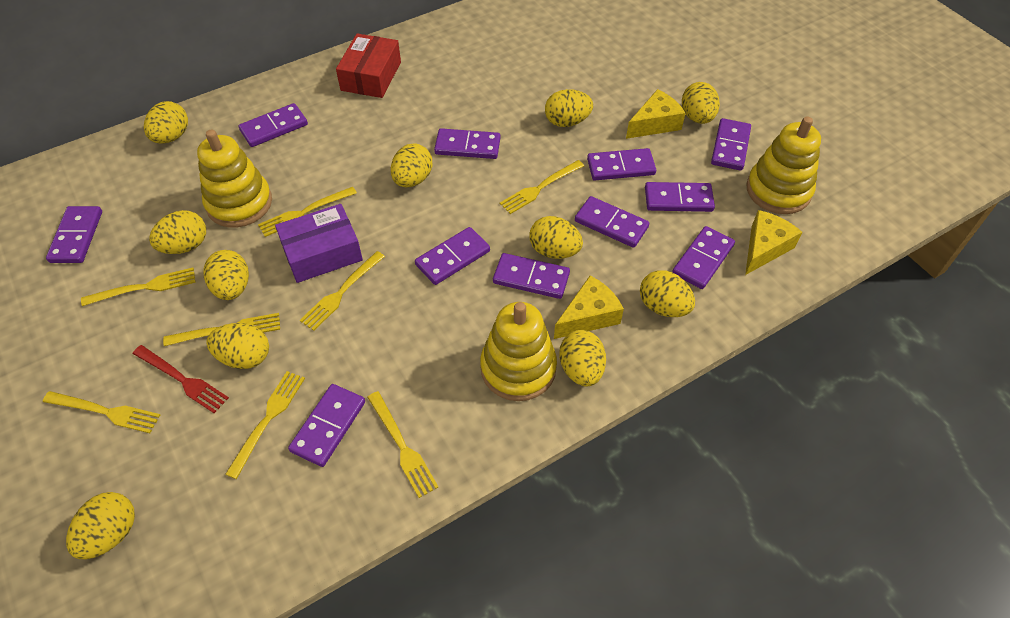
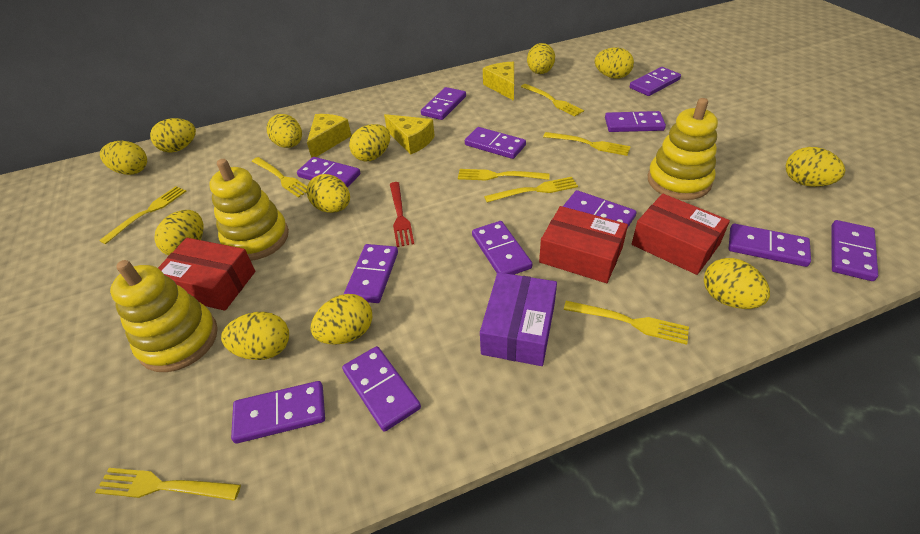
purple domino: [46,206,102,263] [239,103,308,147] [288,384,365,467] [415,227,490,285] [434,128,500,159] [493,253,570,299] [575,196,650,248] [587,148,656,180] [645,182,715,212] [672,226,735,289] [711,118,751,171] = 11 -> [231,381,325,444] [297,157,360,187] [342,346,421,432] [344,244,398,303] [421,87,466,120] [465,127,526,159] [472,221,532,275] [563,190,637,228] [605,111,666,132] [630,67,681,96] [729,224,811,267] [832,220,878,281] = 12
red box: [336,33,401,98] = 1 -> [158,238,256,311] [539,206,628,283] [632,194,730,275] = 3
yellow egg: [66,492,135,559] [144,101,188,144] [149,210,206,254] [203,250,249,300] [206,323,269,369] [391,143,432,187] [530,216,583,259] [545,89,593,127] [559,330,606,387] [640,270,695,317] [682,82,720,124] = 11 -> [100,141,147,175] [150,118,196,153] [155,210,203,255] [221,312,289,360] [266,114,302,148] [307,174,350,213] [310,294,372,345] [349,124,390,161] [527,43,555,74] [595,48,634,79] [704,258,770,309] [786,147,845,187] = 12

